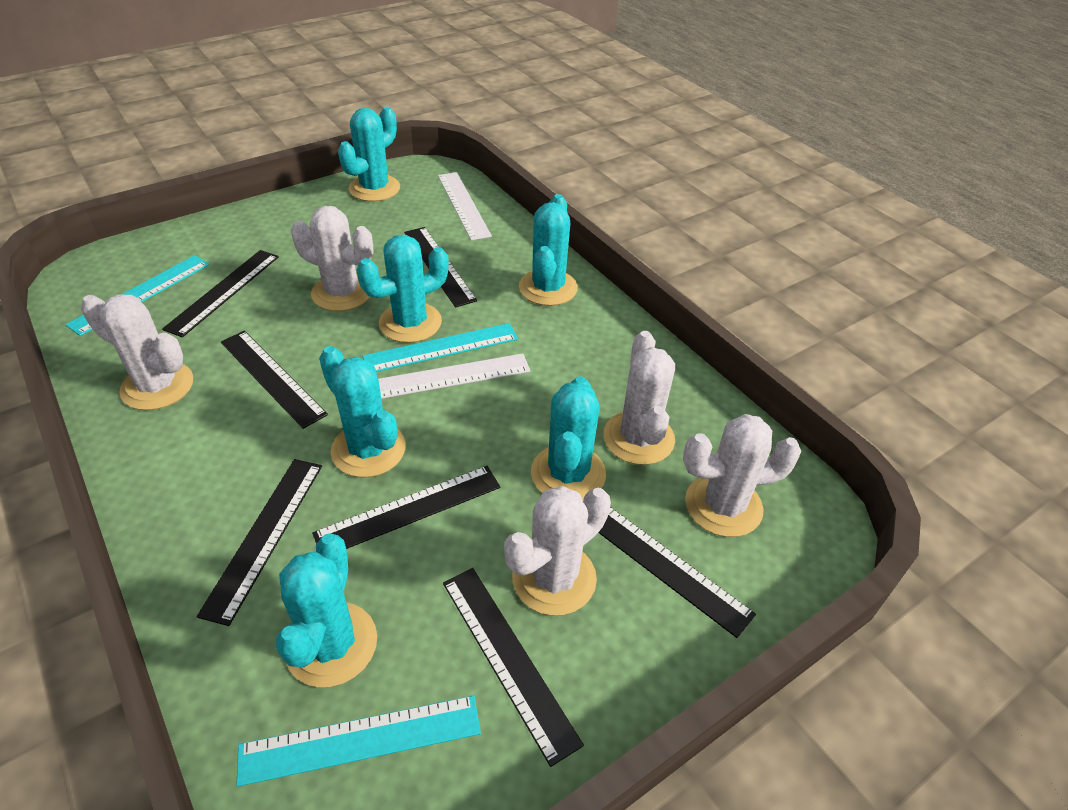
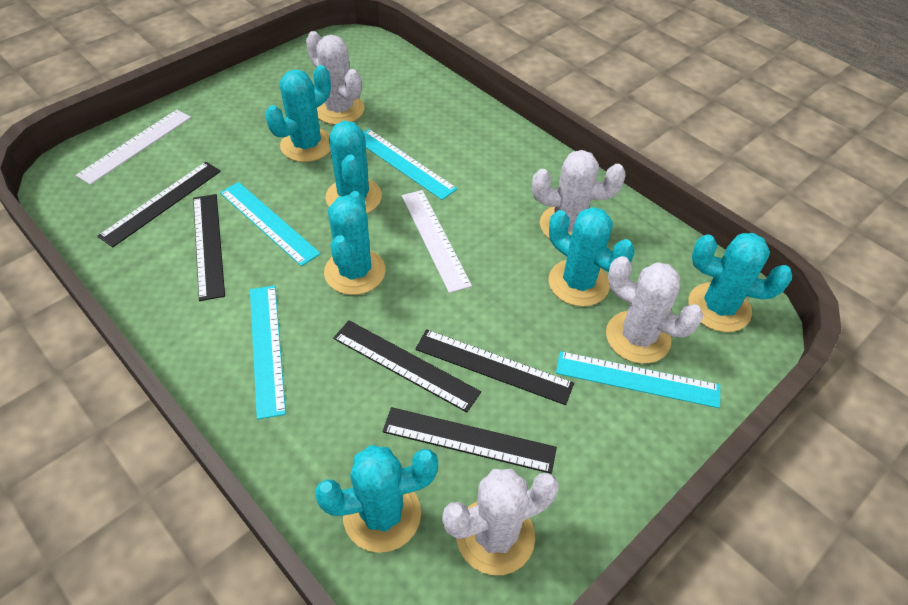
black ruler: [162,250,279,337] [197,459,322,626] [221,331,328,429] [312,466,500,549] [404,227,477,308] [443,568,584,767] [598,507,756,638] = 7 -> [98,162,221,247] [193,194,225,301] [333,320,481,412] [383,407,557,474] [415,329,574,405] = 5
turquoise ruler: [65,255,209,336] [237,695,481,787] [362,323,518,372] = 3 -> [220,182,321,266] [250,286,286,420] [364,129,457,200] [556,351,720,408] = 4
white cactus: [81,294,193,410] [291,206,373,311] [504,486,611,616] [603,331,675,465] [683,414,801,537] = 5 -> [306,31,364,125] [442,469,559,575] [532,150,626,239] [606,256,703,364] = 4

